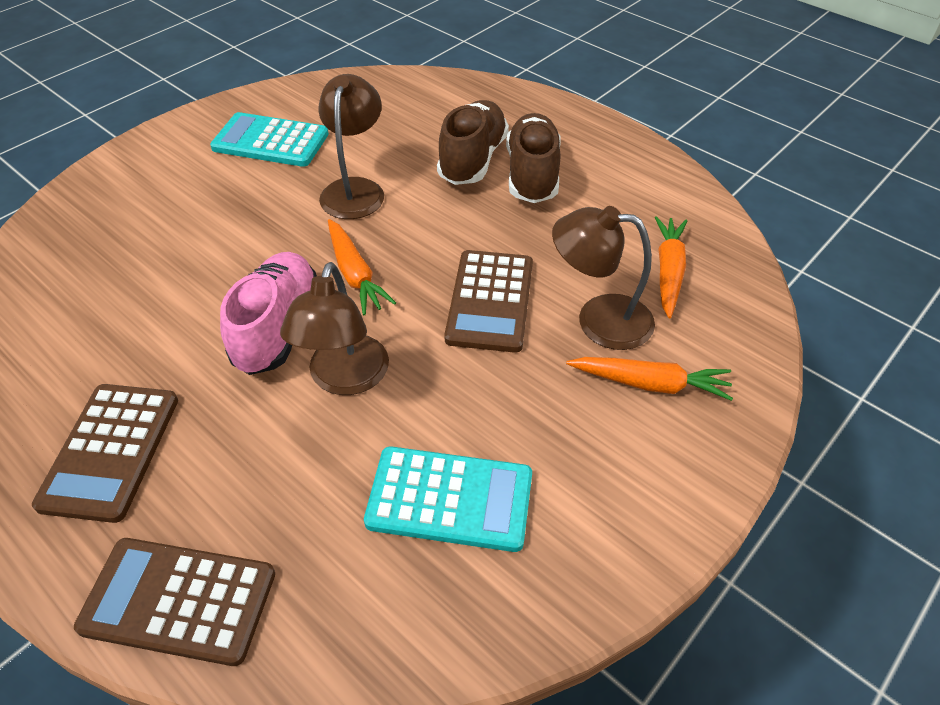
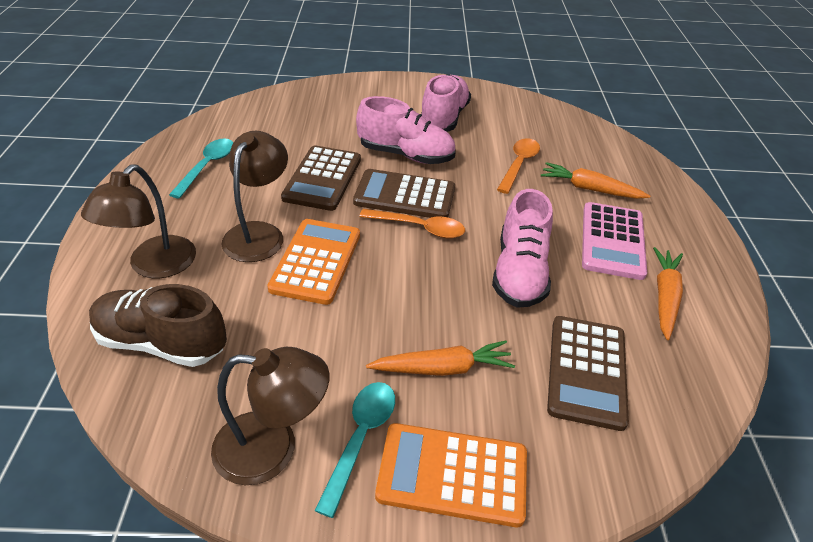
brown shoe: [437,100,509,185] [506,113,561,203] = 2 -> [89,284,227,367] = 1
orange calculator: none = 0 -> [267,219,360,305] [375,423,527,527] = 2
orange spoon: none = 0 -> [359,209,465,238] [497,138,540,194] = 2
pink calculator: none = 0 -> [582,202,647,280] = 1
pink shoe: [220,252,317,375] = 1 -> [356,96,456,164] [421,74,471,132] [492,189,553,308] = 3
turquoise calculator: [210,112,329,167] [364,446,532,552] = 2 -> none = 0
turquoise spoon: none = 0 -> [169,139,233,199] [314,382,395,518] = 2

